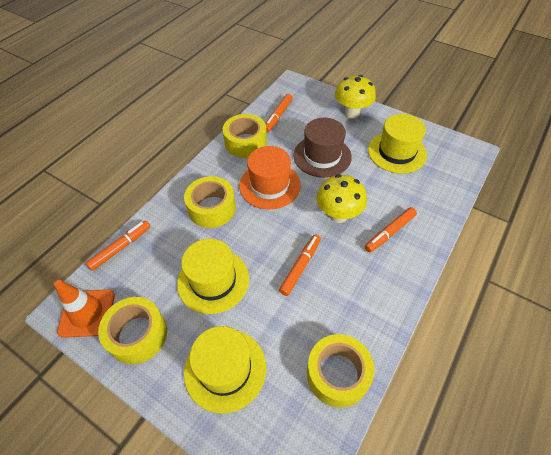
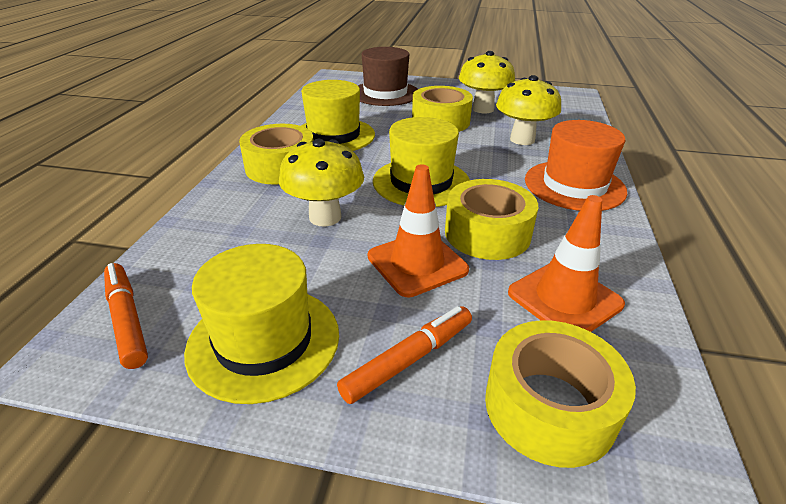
orange marker: [86,221,151,271] [266,94,293,132] [279,234,321,296] [365,207,417,252] = 4 -> [104,263,148,369] [337,306,472,404] = 2
orange traffic cone: [54,280,115,338] = 1 -> [368,164,469,297] [508,195,625,332] = 2
yellow mushroom: [316,174,367,223] [335,75,376,118] = 2 -> [279,139,364,227] [459,51,515,113] [496,75,561,145] = 3

